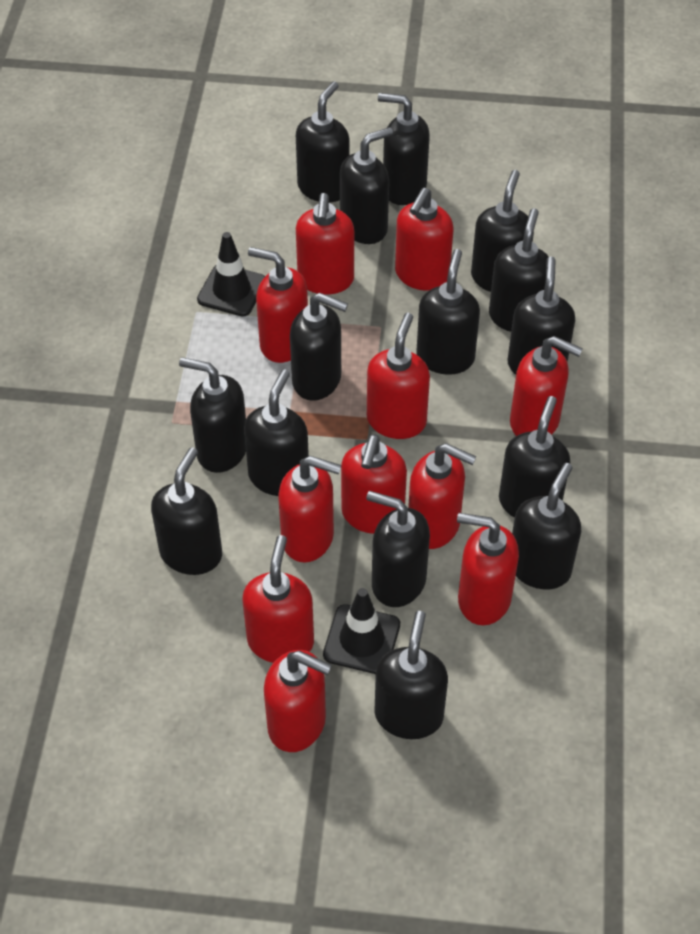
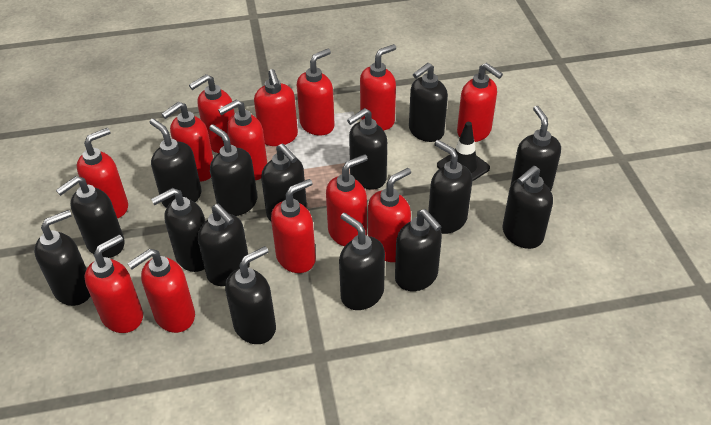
black traffic cone: [197,232,265,317] [323,588,400,674] = 2 -> [437,122,490,182] = 1
red soap dispenser: [242,535,314,663] [248,247,308,363] [264,650,332,752] [278,456,342,562] [296,193,354,295] [341,434,407,534] [367,313,430,439] [395,188,453,291] [408,443,477,549] [457,513,519,625] [510,336,583,436] = 11 -> [76,128,128,218] [84,235,143,333] [127,249,195,333] [162,102,213,182] [189,74,235,153] [218,99,267,180] [254,69,298,146] [271,179,316,273] [297,49,335,136] [326,154,368,246] [360,44,396,130] [368,168,411,262] [457,63,503,142] = 13

